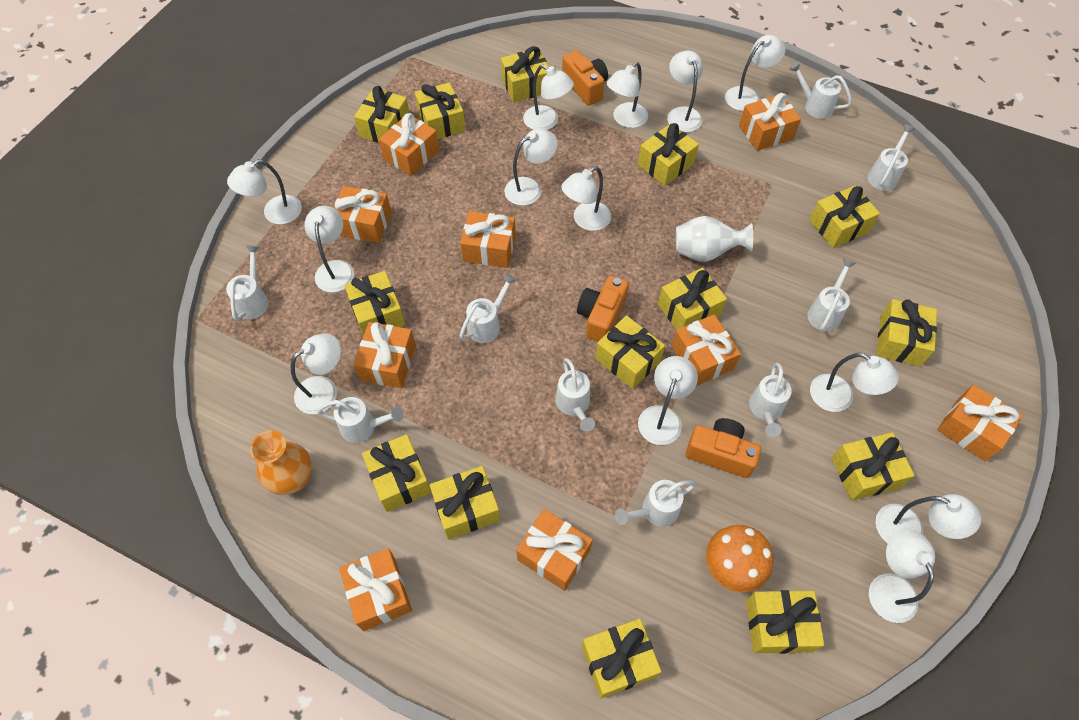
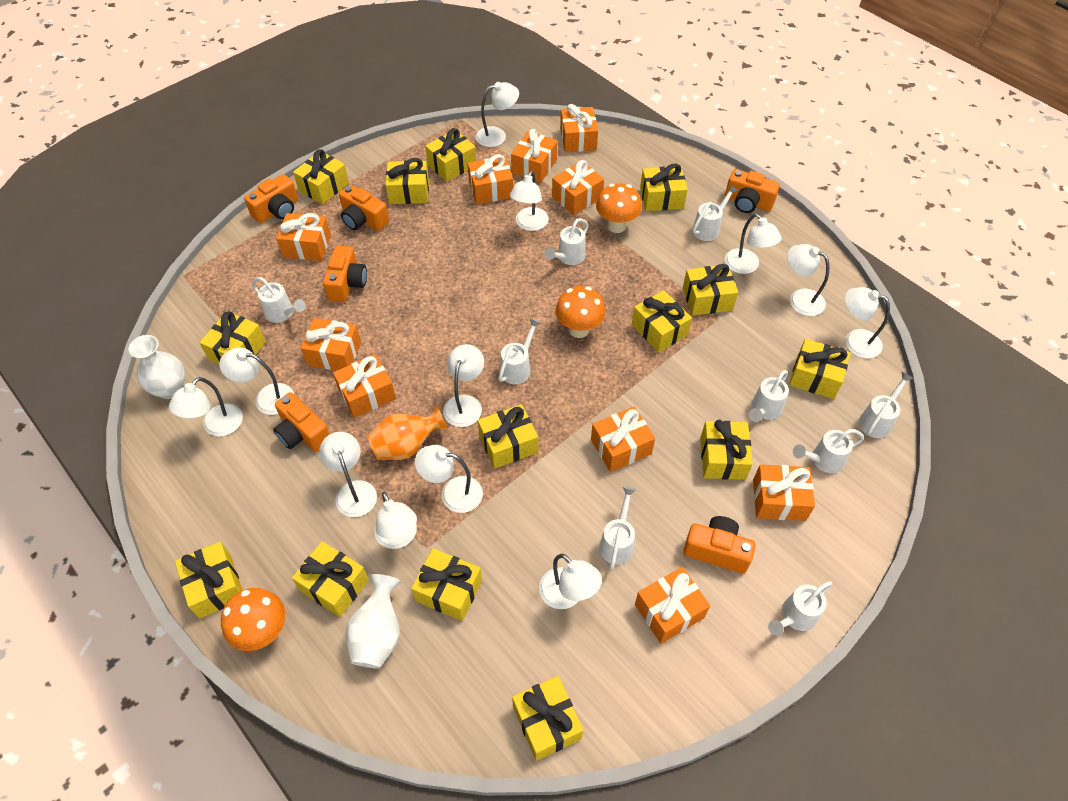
orange camera: [562,50,608,106] [577,275,629,341] [686,418,761,478] = 3 -> [244,174,298,223] [273,392,330,452] [323,245,367,302] [339,185,389,231] [683,516,756,573] [725,169,780,213] = 6
orange gift: [334,186,392,243] [339,548,412,631] [354,322,416,388] [379,113,439,176] [460,211,516,268] [516,509,593,591] [672,314,741,386] [739,93,801,151] [937,385,1023,461] = 9 -> [276,213,331,261] [301,318,361,371] [333,354,396,418] [468,154,513,204] [511,129,557,183] [552,160,604,215] [560,104,598,152] [591,407,655,472] [635,567,710,644] [753,464,815,521] = 10
orange mushroom: [706,525,774,592] = 1 -> [221,588,285,651] [555,286,605,338] [596,183,642,233] = 3
white lamp: [227,160,302,224] [291,333,341,414] [304,206,354,293] [504,129,558,206] [523,65,574,130] [561,166,611,231] [607,62,648,128] [638,356,698,445] [667,50,703,132] [725,35,785,111] [810,353,899,412] [869,529,935,623] [876,494,981,543] = 13 -> [169,377,243,437] [219,347,294,415] [319,432,377,517] [374,492,417,549] [415,445,483,513] [443,344,484,427] [476,82,519,147] [510,171,549,231] [539,554,602,609] [725,213,782,274] [787,244,829,316] [845,287,890,358] = 12
white vase: [676,216,753,262] = 1 -> [128,335,185,399] [346,574,401,668] = 2

